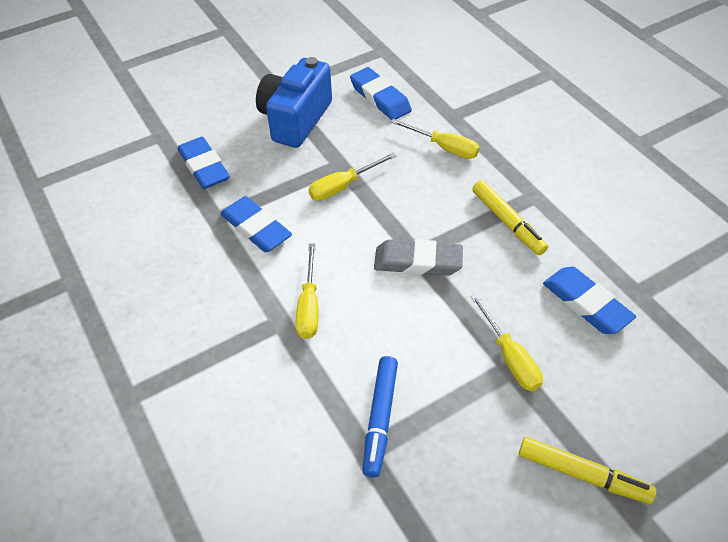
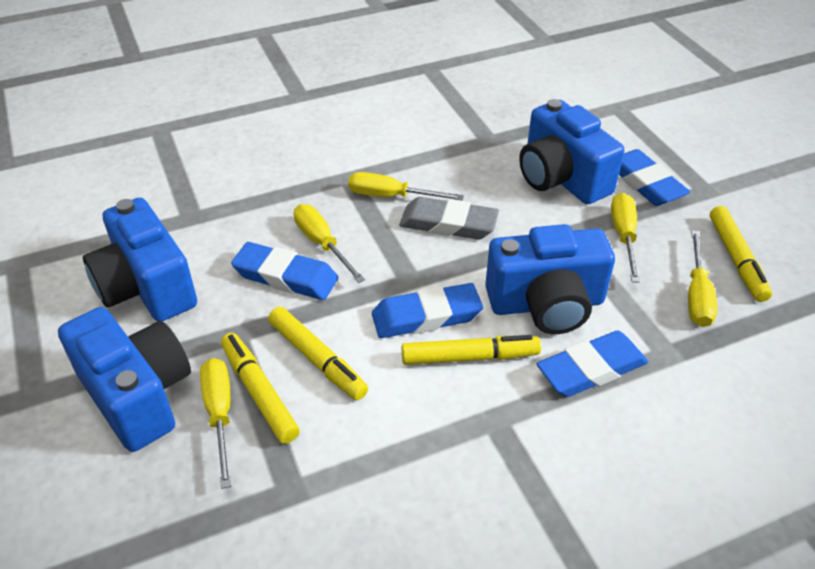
blue camera: [256,57,332,148] = 1 -> [58,307,191,452] [83,198,197,321] [485,224,615,334] [519,99,624,204] = 4
blue marker: [363,356,398,477] = 1 -> none = 0
yellow marker: [472,180,548,255] [519,437,657,504] = 2 -> [221,333,300,444] [268,307,368,400] [402,335,541,365] [710,206,772,302] = 4
yellow screwdriver: [296,243,318,339] [308,153,396,201] [391,119,480,159] [470,293,543,391] = 4 -> [200,358,231,489] [293,204,365,283] [348,172,464,201] [611,193,640,283] [688,230,717,327] = 5

